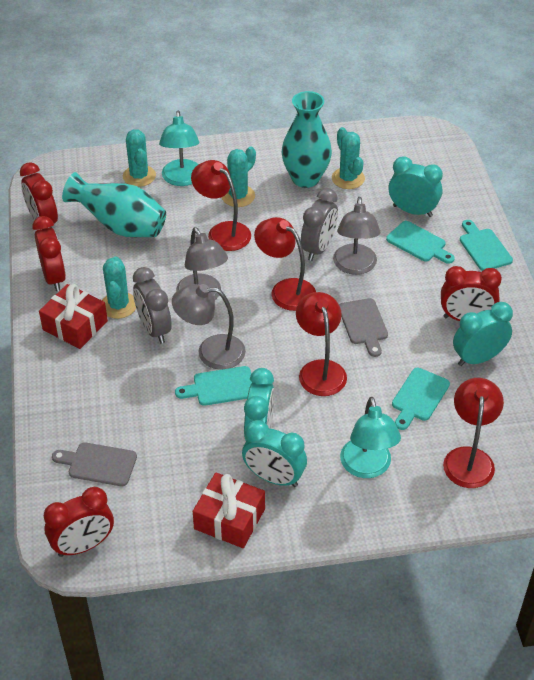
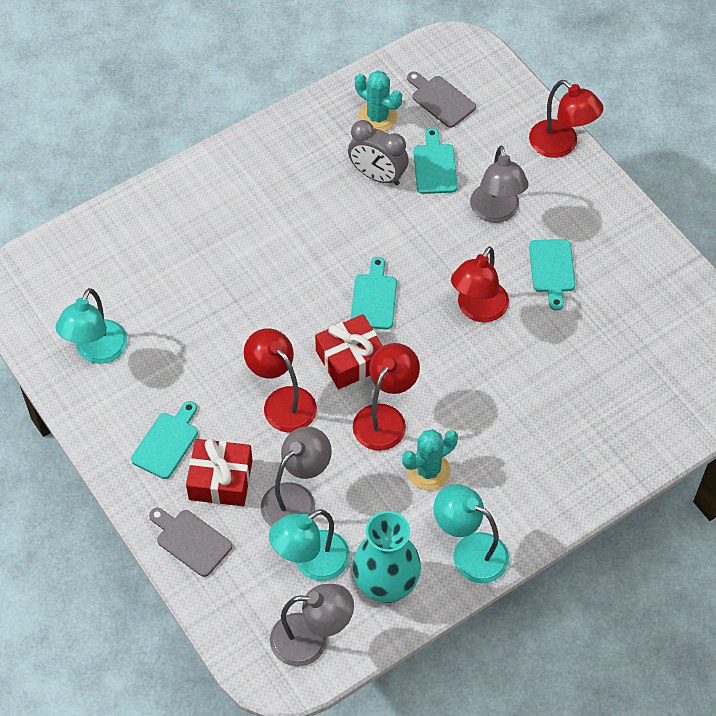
grey clock: [133,267,172,344] [301,188,338,261] = 2 -> [348,120,409,185] = 1
red clock: [20,162,58,228] [32,216,66,291] [44,487,114,557] [441,266,502,321] = 4 -> none = 0
turquoise cactus: [102,256,136,319] [123,129,156,187] [222,146,256,207] [332,127,365,189] = 4 -> [355,70,402,131] [402,429,458,490] = 2
turquoise clock: [242,420,307,487] [244,368,274,441] [389,156,443,217] [453,302,513,366] = 4 -> none = 0
turquoise lamp: [159,111,199,186] [340,397,401,478] = 2 -> [55,288,128,364] [269,509,350,581] [434,484,509,583] = 3
turquoise vase: [62,172,166,237] [282,91,332,188] = 2 -> [352,511,421,603] = 1

